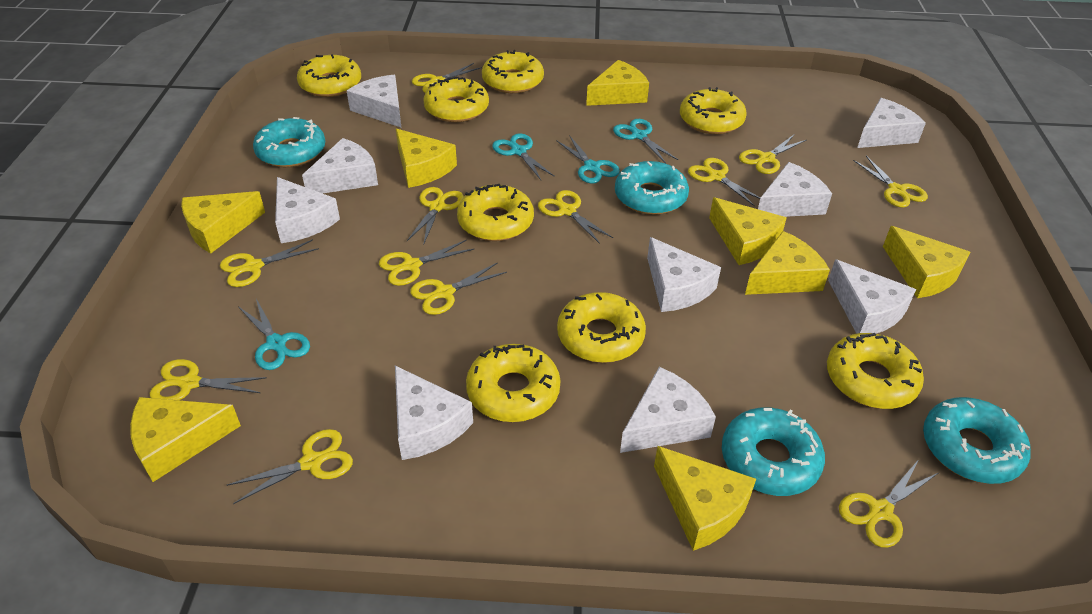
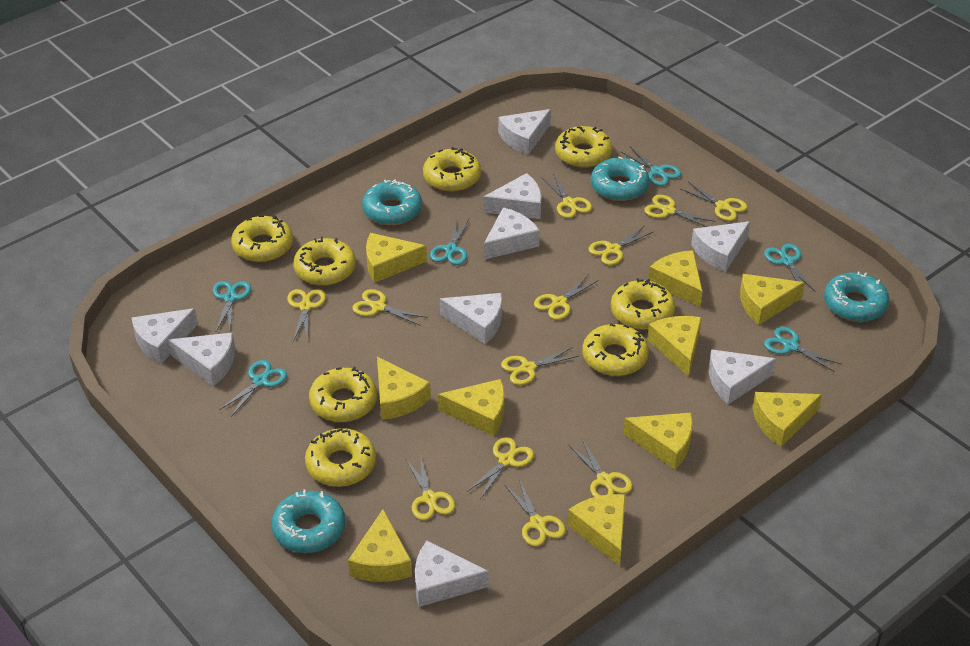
turquoise scissors: [238,299,310,370] [492,133,555,180] [556,135,620,184] [613,119,678,164] = 4 -> [213,281,251,331] [219,360,287,417] [430,219,469,265] [621,146,681,186] [764,244,816,292] [764,327,841,372] = 6
yellow cheese: [130,397,241,482] [181,191,265,253] [396,129,457,188] [586,60,649,106] [654,446,756,551] [709,197,787,265] [745,231,830,295] [883,226,970,298] = 8 -> [348,509,412,582] [366,233,427,283] [377,357,431,420] [438,379,504,436] [568,494,626,566] [623,413,693,469] [647,316,702,377] [648,250,703,307] [740,274,805,325] [752,392,822,447] = 10

